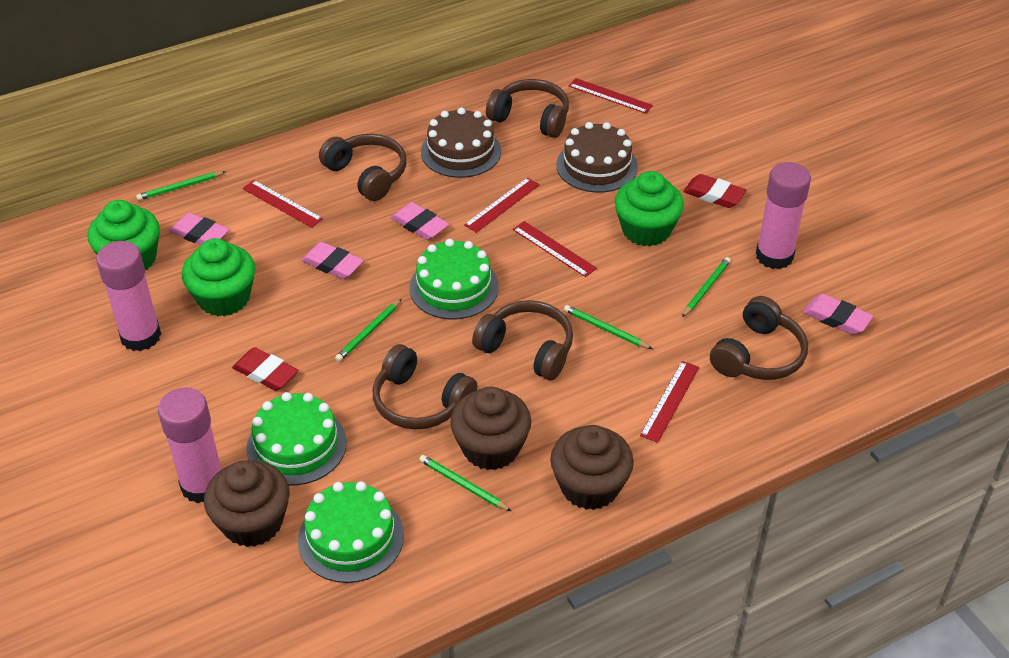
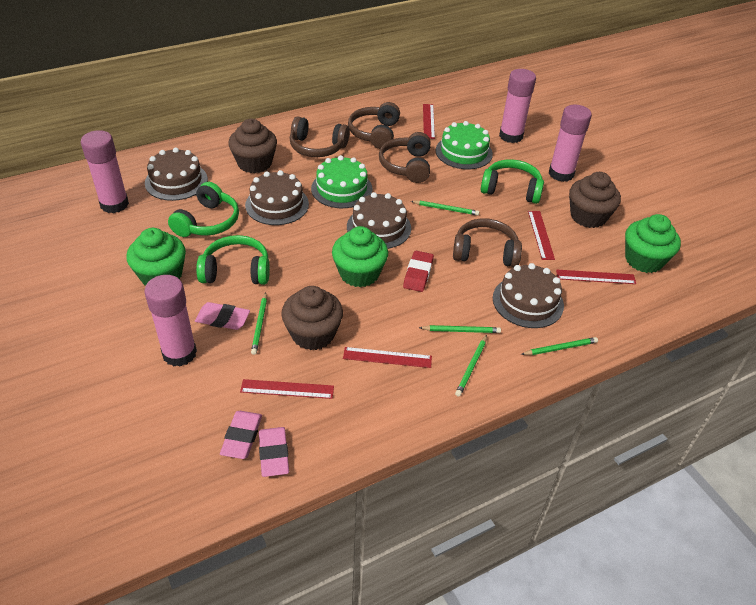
brown cake: [421,107,501,178] [556,122,638,193] = 2 -> [145,148,208,201] [245,170,309,225] [347,192,411,249] [493,263,564,328] = 4
brown headphones: [319,134,407,201] [373,344,478,429] [472,300,573,380] [486,79,569,138] [710,296,808,380] = 5 -> [290,116,349,157] [348,102,400,149] [379,132,431,183] [453,218,522,267] = 4
green cake: [246,392,347,486] [298,481,404,583] [409,239,499,319] = 3 -> [311,155,373,208] [436,121,493,169] = 2
green headphones: none = 0 -> [168,182,239,237] [196,235,270,285] [481,159,544,204] = 3
pink eraser: [169,213,230,245] [301,242,364,279] [391,202,449,240] [803,294,873,335] = 4 -> [195,302,250,330] [220,411,262,459] [259,427,289,477] = 3
pink glue stick: [96,241,161,351] [158,388,221,503] [756,162,811,269] = 3 -> [81,130,129,213] [145,275,197,367] [499,69,536,143] [549,105,592,182] = 4
red eraser: [232,347,299,391] [683,174,747,208] = 2 -> [403,251,434,292] = 1

